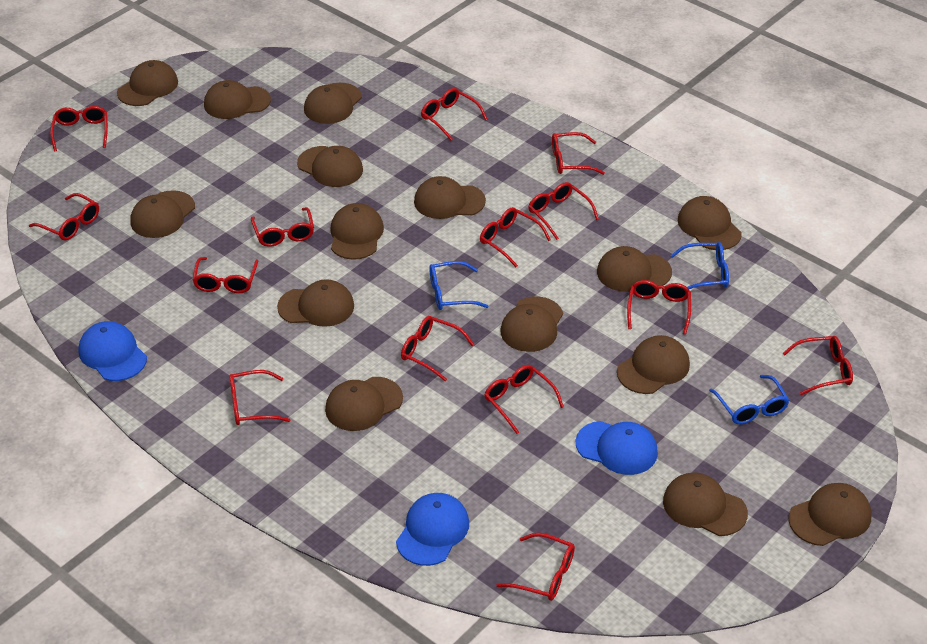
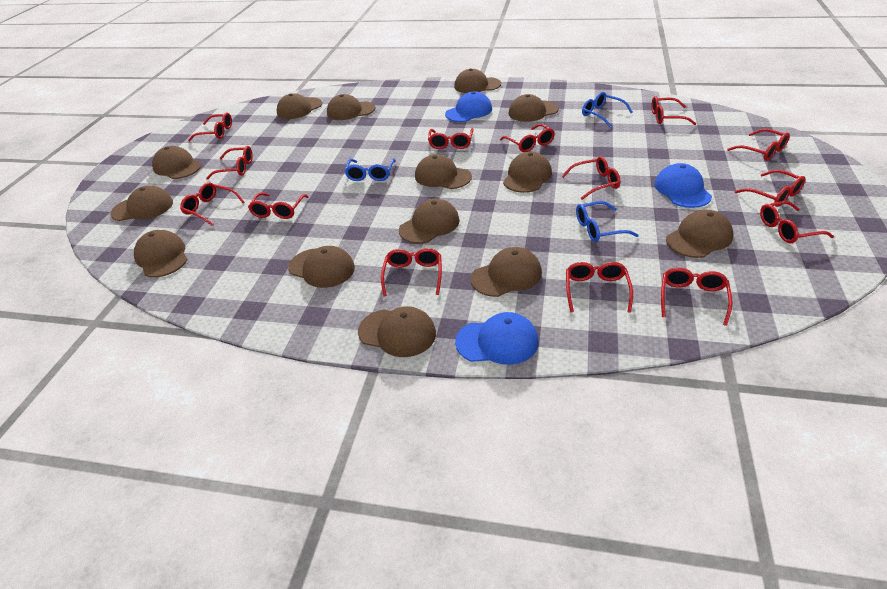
brown cap: [117,60,178,106] [130,190,195,238] [204,80,271,119] [277,279,354,327] [297,146,363,187] [304,83,362,124] [325,377,403,431] [331,203,384,260] [414,176,486,219] [500,296,563,352] [597,246,672,292] [617,335,690,394] [663,472,748,536] [678,196,742,250] [788,483,872,546] = 15 -> [110,186,173,221] [134,230,187,277] [152,146,202,179] [277,93,322,119] [288,246,355,288] [327,94,376,120] [358,306,436,357] [399,199,460,244] [415,154,472,189] [454,68,501,93] [471,247,542,297] [503,151,552,193] [509,94,559,122] [666,210,733,258] = 14

